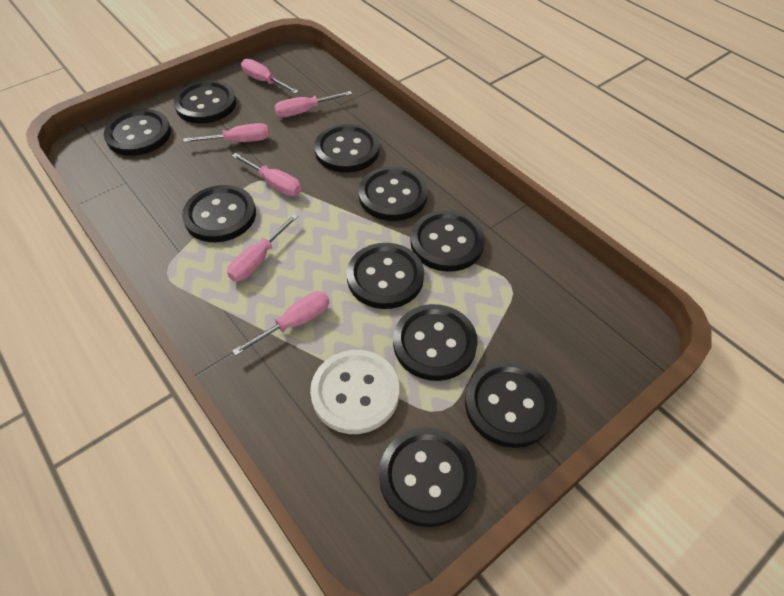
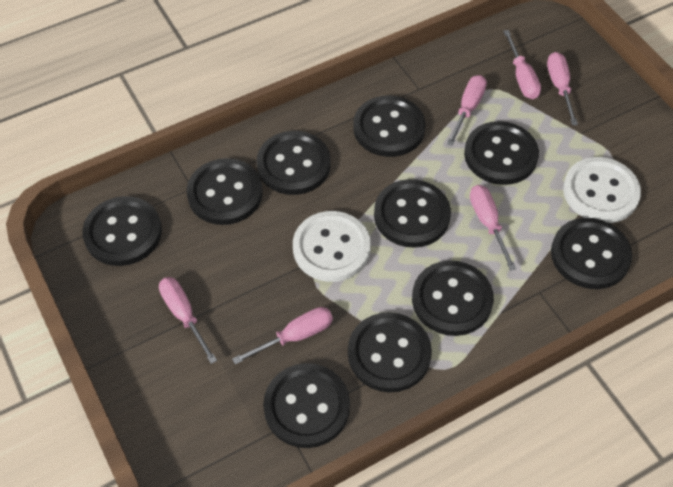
white button: [310,350,399,434] = 1 -> [293,211,371,282] [563,157,641,223] = 2

